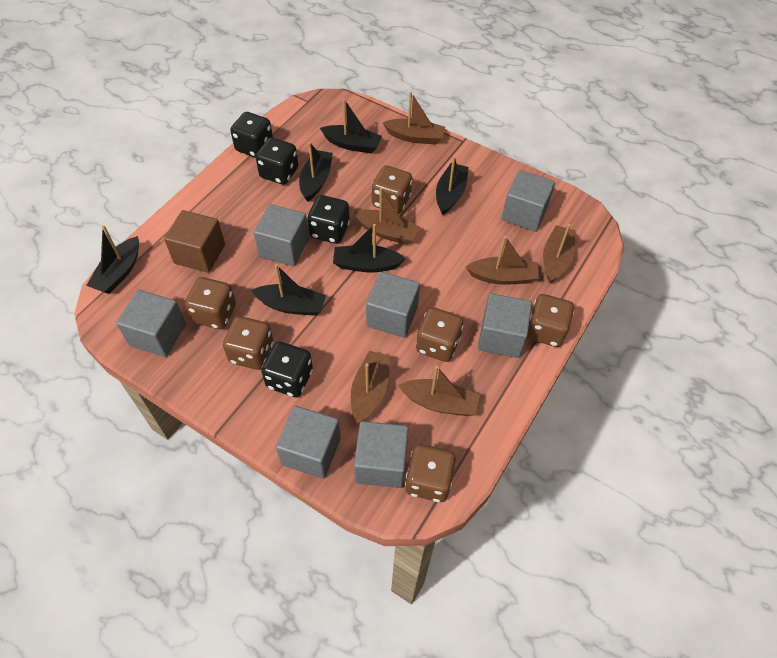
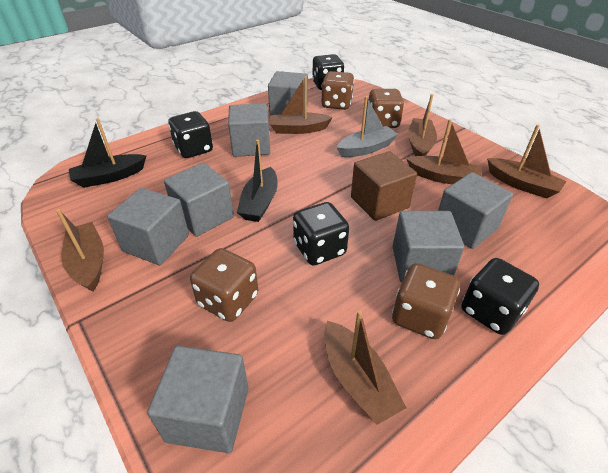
black boat: [86,225,139,294] [251,264,326,316] [299,142,333,202] [320,99,382,153] [333,224,406,273] [436,156,469,215] = 6 -> [69,118,146,188] [237,139,278,222] = 2
brown dice: [185,277,236,329] [223,316,274,370] [372,165,412,214] [405,444,456,502] [416,307,463,362] [527,294,574,347] = 6 -> [190,248,258,322] [322,71,354,110] [369,89,404,128] [392,263,460,339] = 4
grey boat: none = 0 -> [336,96,398,157] = 1

